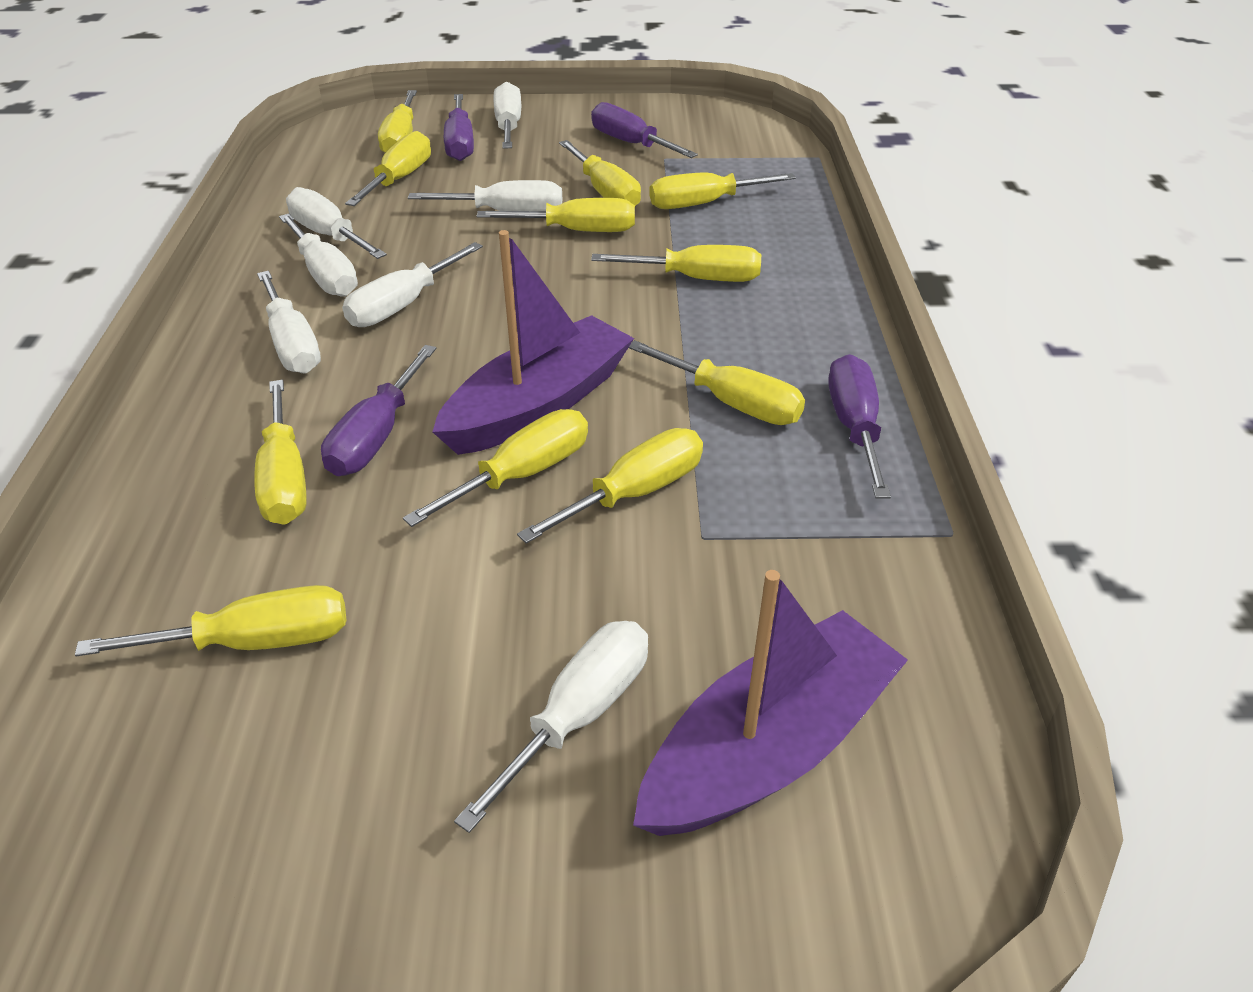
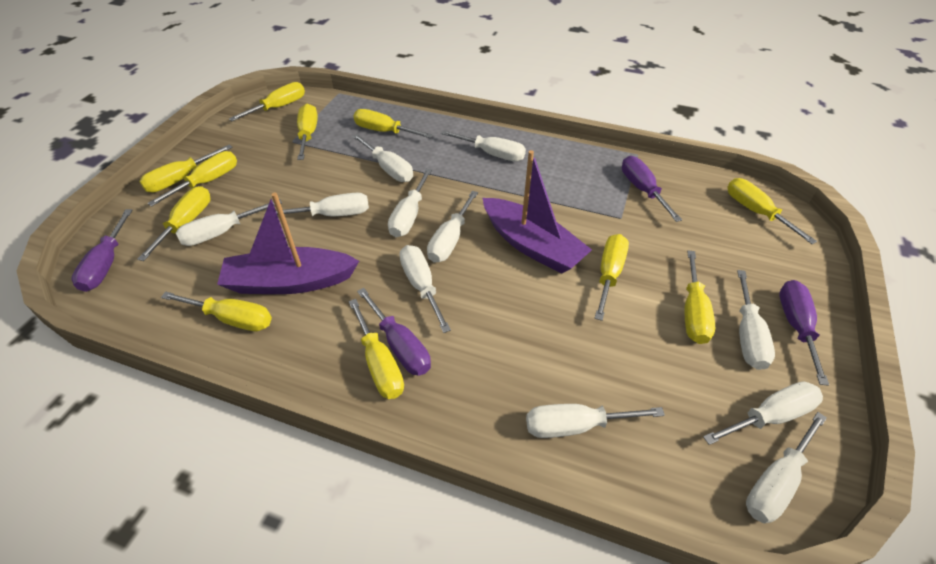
white screwdriver: [257,271,321,373] [279,214,358,297] [286,187,387,259] [342,242,483,327] [408,180,562,211] [454,621,648,833] [494,82,521,149] = 7 -> [176,199,282,246] [265,193,369,217] [352,134,413,182] [388,169,432,237] [400,245,451,333] [427,191,478,263] [441,130,526,161] [526,404,665,438] [703,381,823,445] [737,270,775,370] [746,412,827,524] = 11

